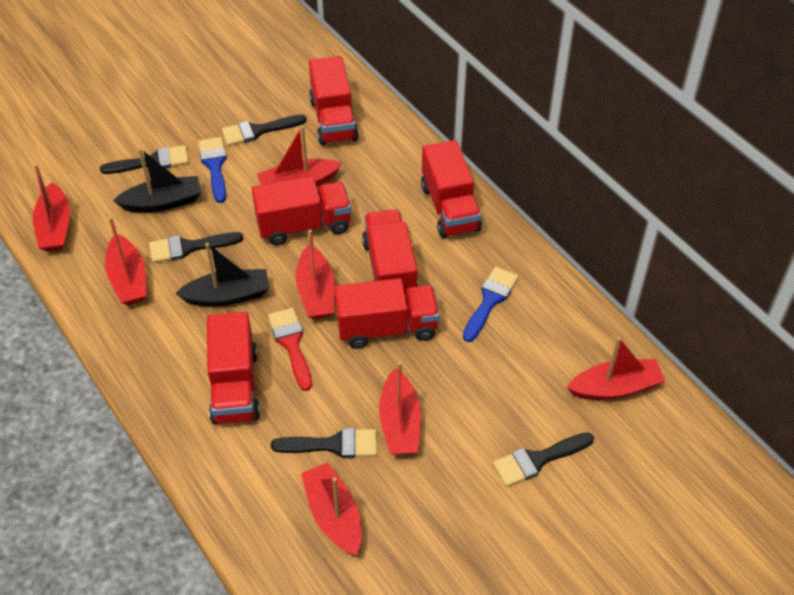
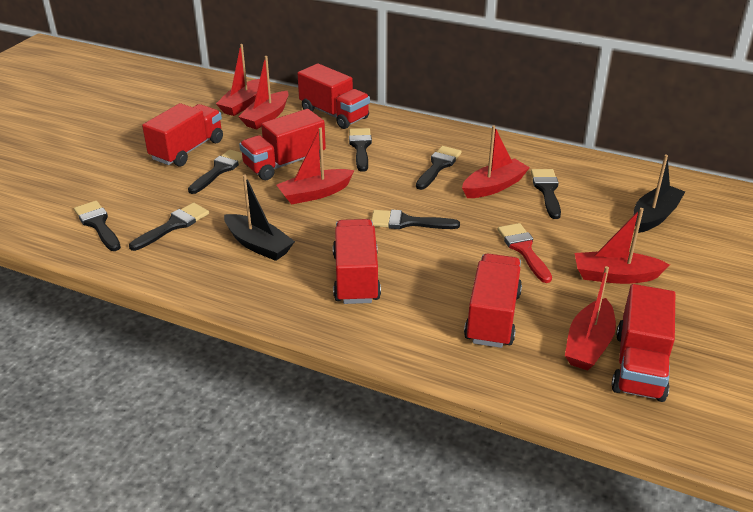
black brush: [100,145,189,174] [149,232,243,263] [222,115,307,146] [271,428,377,458] [493,432,594,487] = 5 -> [74,201,121,251] [129,203,209,251] [188,149,243,194] [349,128,372,172] [371,210,460,229] [416,146,462,190] [531,169,561,219] = 7
blue brush: [198,137,226,203] [463,267,519,342] = 2 -> none = 0
red boat: [33,164,70,252] [105,217,147,305] [257,126,342,187] [296,230,335,319] [301,462,361,556] [379,362,421,455] [567,337,665,400] = 7 -> [216,44,260,116] [238,56,289,130] [277,127,354,205] [462,125,530,198] [565,266,616,371] [575,208,670,284] = 6

